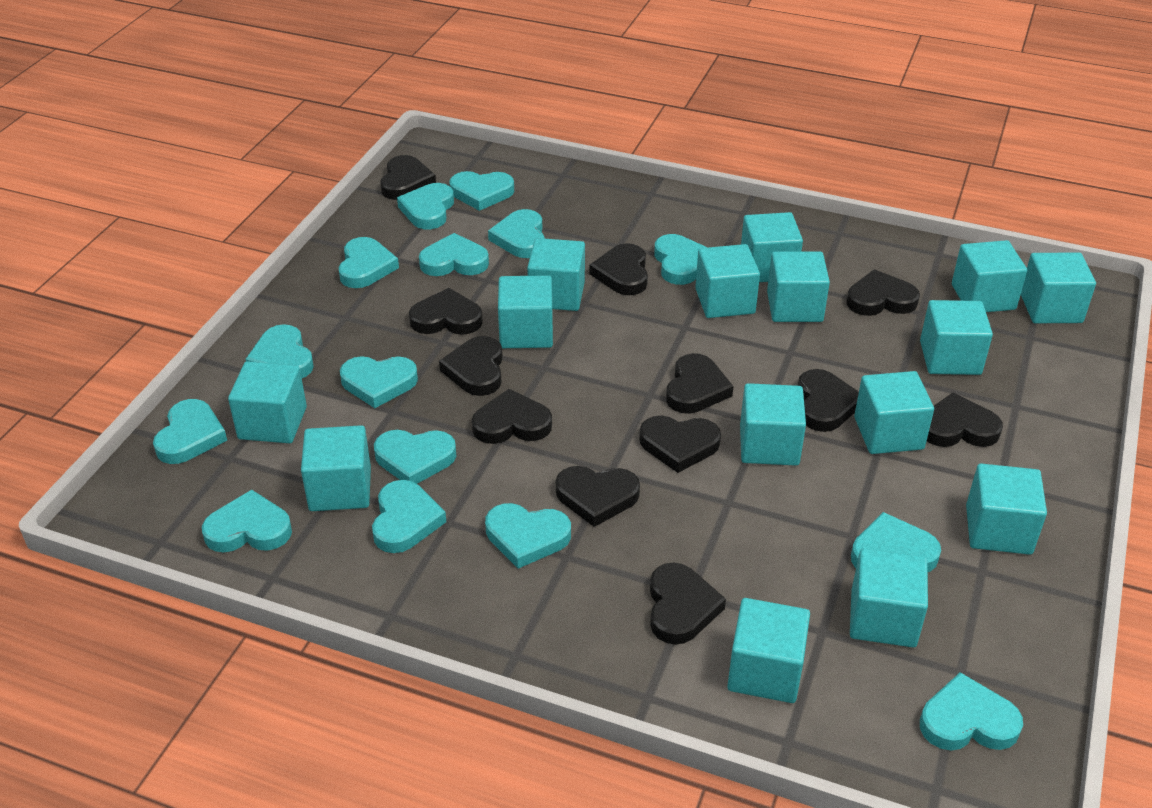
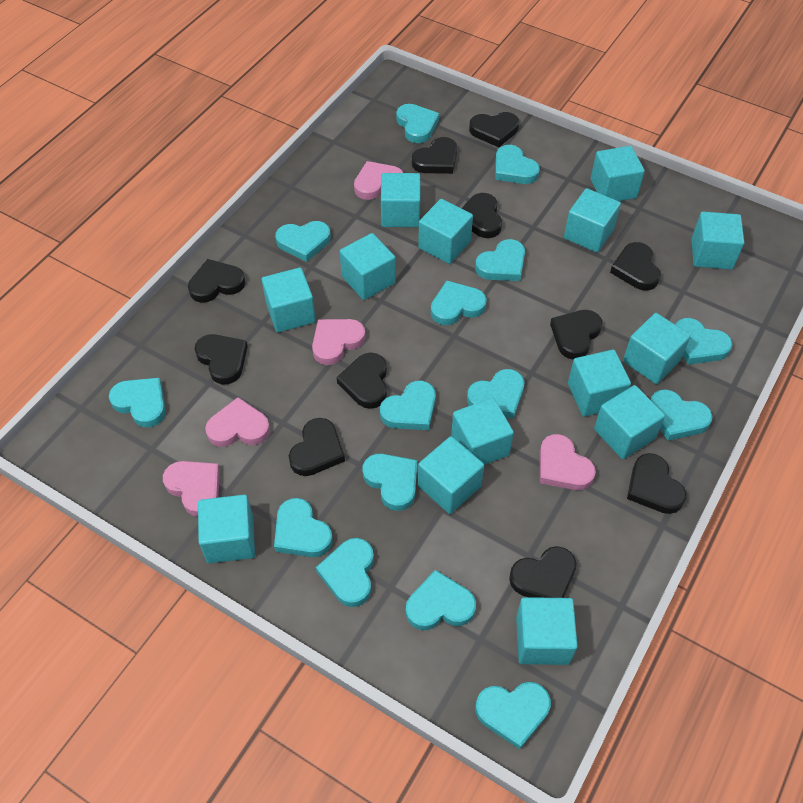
black heart: [380,155,436,200] [409,288,483,335] [439,336,503,396] [472,389,552,444] [556,466,640,527] [589,243,648,295] [639,416,721,473] [650,563,726,645] [666,353,733,414] [798,369,859,432] [846,269,920,316] [927,393,1003,447] = 12 -> [188,259,245,303] [195,334,248,385] [289,418,345,476] [337,352,387,409] [412,137,457,174] [461,193,502,238] [469,112,519,147] [509,546,577,598] [550,310,602,360] [610,242,661,291] [627,453,686,514] = 11
pink heart: none = 0 -> [163,461,220,516] [205,397,270,447] [312,319,366,365] [354,161,403,200] [540,434,596,490] = 5
turquoise cube: [228,361,307,443] [301,425,371,511] [498,275,553,348] [527,238,585,311] [695,244,760,318] [727,598,810,703] [740,383,806,466] [741,212,803,282] [767,251,830,322] [850,548,928,647] [854,371,934,454] [920,300,993,375] [952,240,1027,312] [966,464,1047,555] [1021,252,1096,323] = 15 -> [198,495,255,563] [262,268,316,333] [340,233,396,300] [381,173,420,227] [418,199,473,264] [418,436,484,514] [451,398,514,465] [516,597,578,665] [564,188,621,253] [568,350,631,417] [591,146,645,201] [594,385,665,459] [623,313,691,384] [691,212,744,270] = 14

